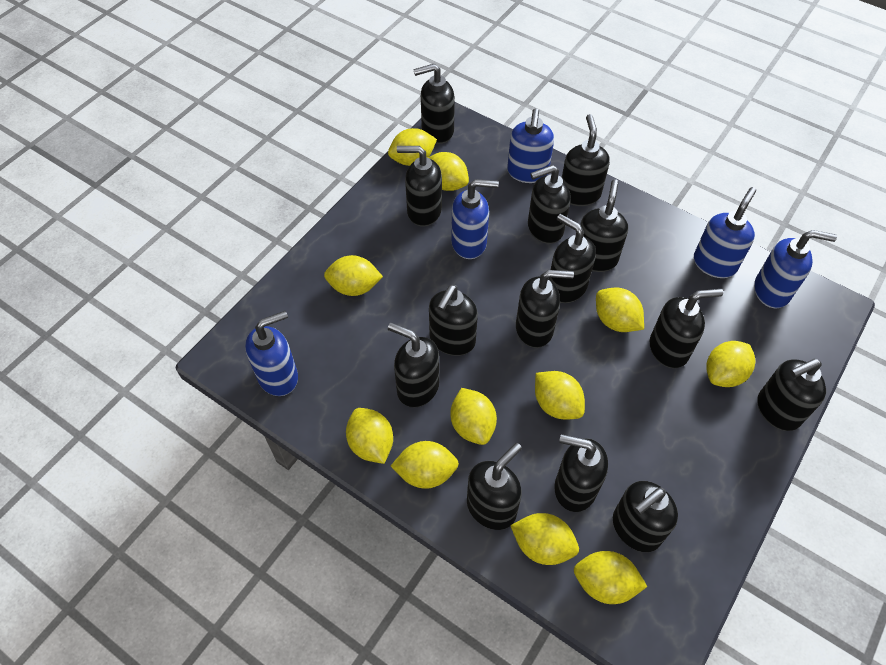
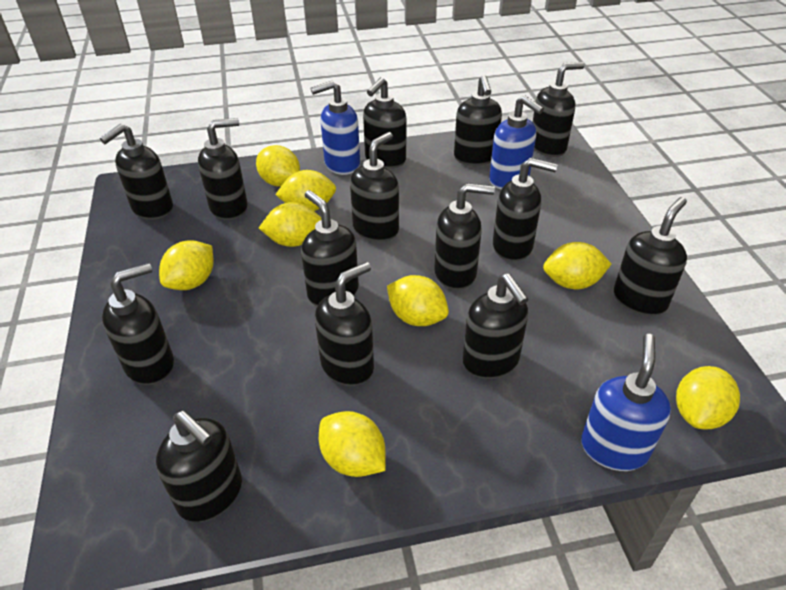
blue soap dispenser: [245,311,298,396] [451,179,499,259] [507,108,554,183] [694,187,756,278] [754,230,837,308] = 5 -> [310,80,360,175] [489,95,544,189] [581,334,671,471] = 3
yellow lemon: [324,255,383,296] [346,408,393,464] [388,128,437,166] [391,441,459,489] [428,152,469,191] [451,388,497,445] [510,513,579,565] [535,371,585,420] [574,551,647,604] [596,288,644,332] [706,341,755,387] = 11 -> [159,240,213,290] [256,145,300,187] [259,202,321,247] [275,170,336,211] [319,411,386,477] [387,275,449,326] [543,242,611,289] [676,366,740,429] = 8

